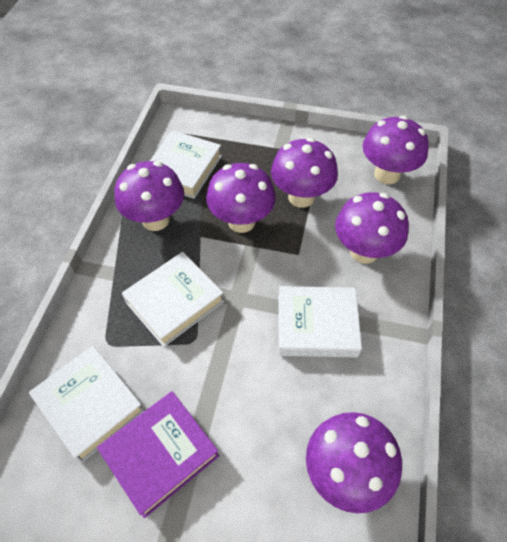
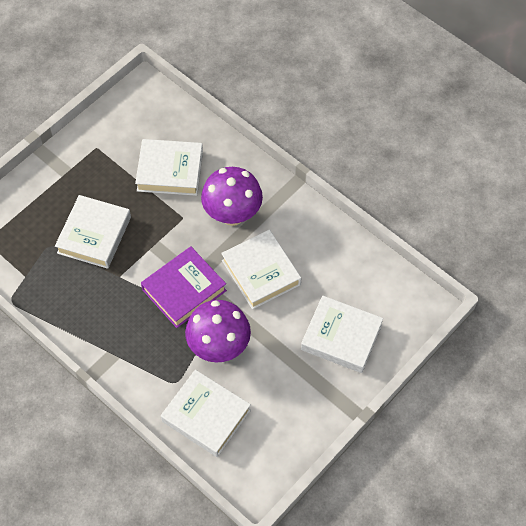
purple mushroom: [115,161,184,231] [206,163,276,233] [271,138,338,208] [306,412,402,513] [335,192,409,264] [363,116,429,184] = 6 -> [185,300,251,363] [201,167,263,226] = 2
white book: [29,346,145,463] [122,252,224,347] [150,130,222,199] [278,286,362,358] = 4 -> [55,195,131,269] [135,139,203,196] [161,370,251,457] [221,229,301,310] [301,295,383,373] = 5

